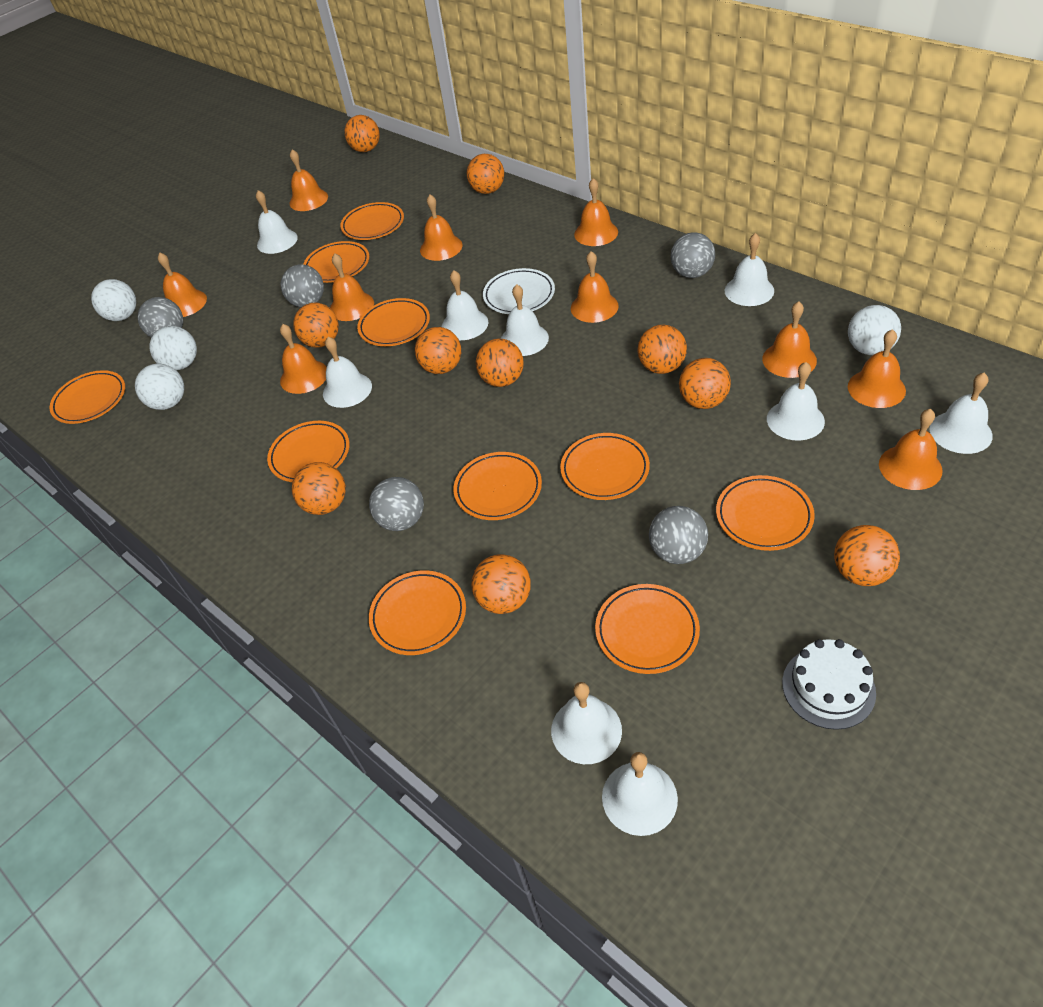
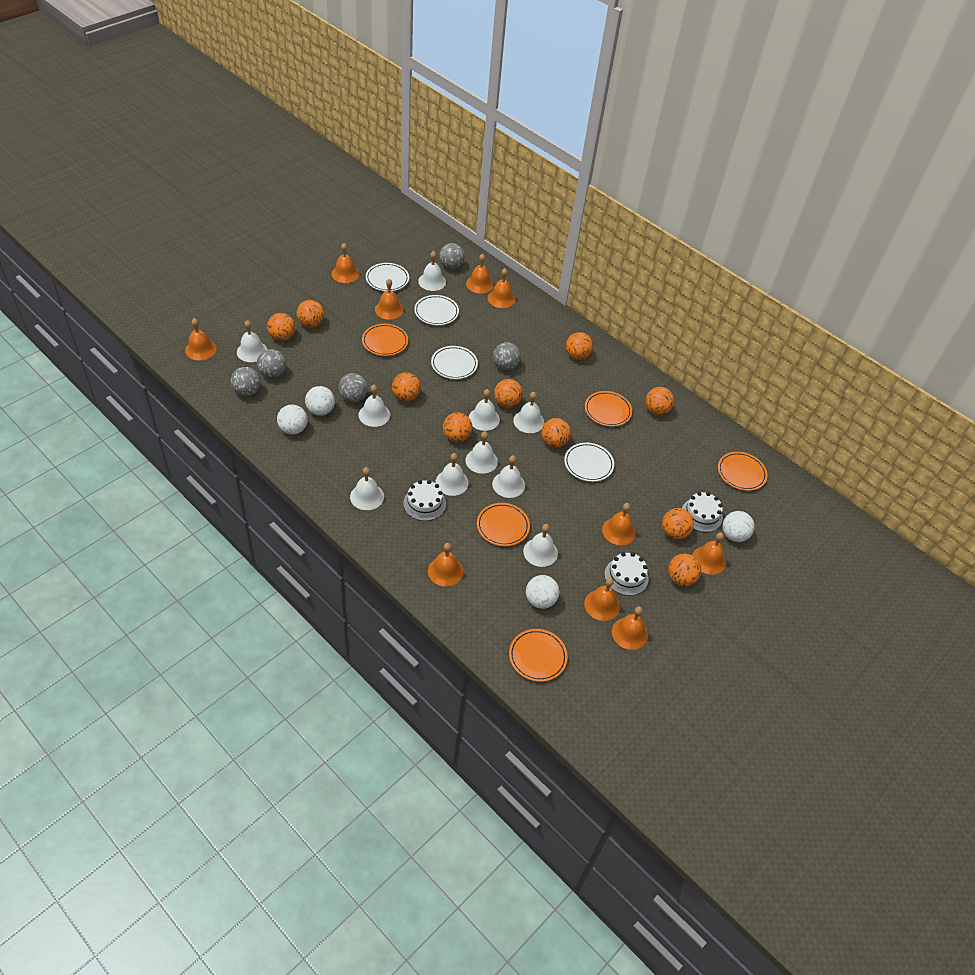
orange plate: [50,370,125,424] [267,421,350,482] [304,241,369,283] [340,202,404,240] [357,298,430,346] [369,570,466,655] [454,452,542,520] [560,433,650,500] [595,584,700,674] [716,475,815,551] = 10 -> [362,324,408,356] [477,503,530,546] [509,629,568,682] [585,391,632,427] [718,452,768,491] = 5
white bell: [256,190,298,254] [323,337,372,408] [441,270,488,340] [501,284,549,356] [551,682,622,764] [602,752,678,836] [725,233,774,306] [767,362,825,441] [930,373,993,454] = 9 -> [237,320,267,362] [350,467,384,510] [359,385,390,427] [418,251,446,291] [435,453,469,496] [465,431,498,474] [469,389,500,431] [492,455,525,498] [513,392,544,433] [523,524,558,567] = 10
white cake: [782,639,876,730] = 1 -> [403,480,446,521] [604,552,649,596] [682,492,723,532] = 3
white plate: [483,268,555,314] = 1 -> [366,263,409,291] [414,295,459,325] [431,346,478,379] [564,443,614,482] = 4

